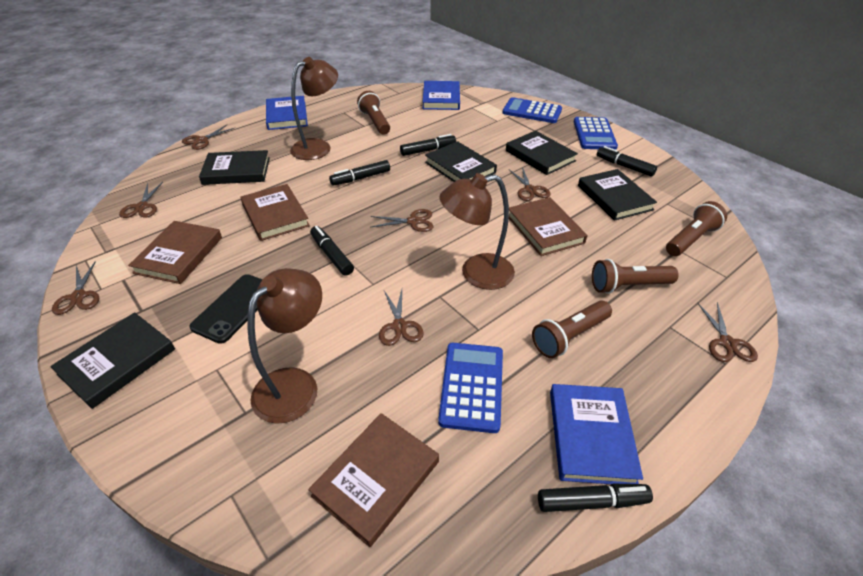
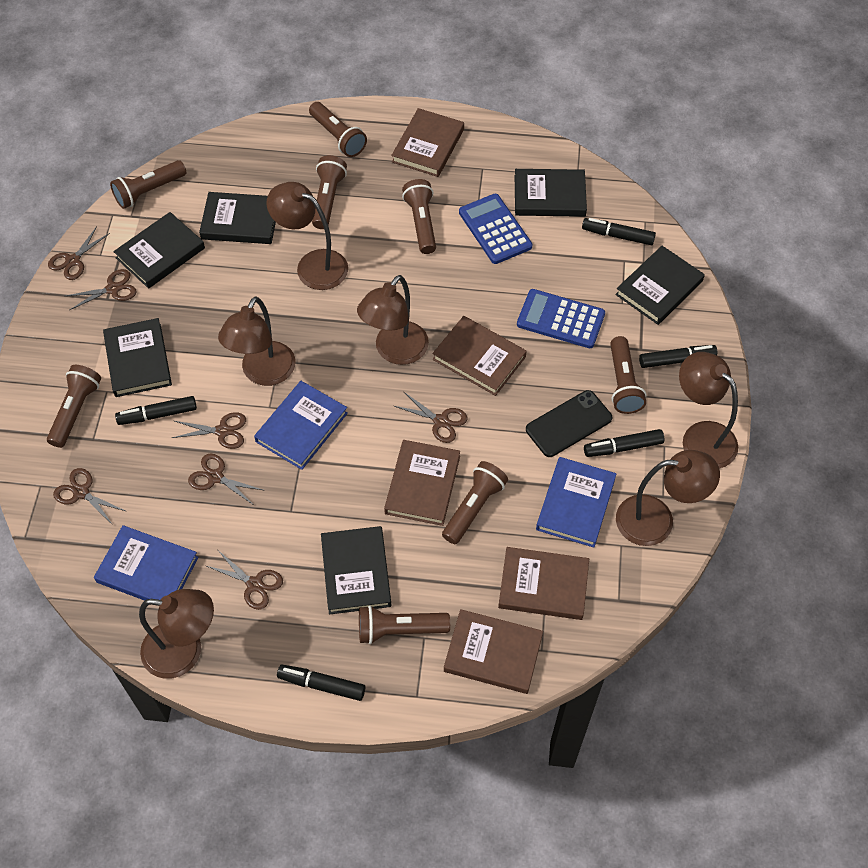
black book: [50,312,175,409] [199,150,270,185] [425,141,497,182] [506,131,578,175] [578,169,657,221] = 5 -> [103,318,172,397] [113,212,205,289] [199,192,276,244] [321,526,391,614] [515,169,587,217] [615,246,705,325] = 6
blue calculator: [438,343,503,433] [503,97,562,123] [574,117,618,150] = 3 -> [459,194,532,264] [517,289,605,348] = 2
brown book: [128,221,222,284] [240,184,310,241] [308,413,439,547] [509,197,587,256] = 4 -> [384,440,460,526] [391,108,464,177] [433,316,527,396] [444,609,543,694] [498,547,589,620] = 5
brown flashlight: [357,91,390,135] [532,300,612,358] [592,259,679,294] [666,201,727,256] = 4 -> [47,365,101,448] [110,160,186,209] [309,102,367,157] [312,155,347,229] [359,605,450,644] [402,179,436,254] [442,461,508,544] [610,336,646,414] = 8
brown lamp: [247,268,322,424] [290,57,338,160] [439,173,515,290] = 3 -> [139,589,214,679] [218,297,296,386] [267,182,348,290] [357,275,429,365] [616,450,720,546] [679,352,738,468] = 6

